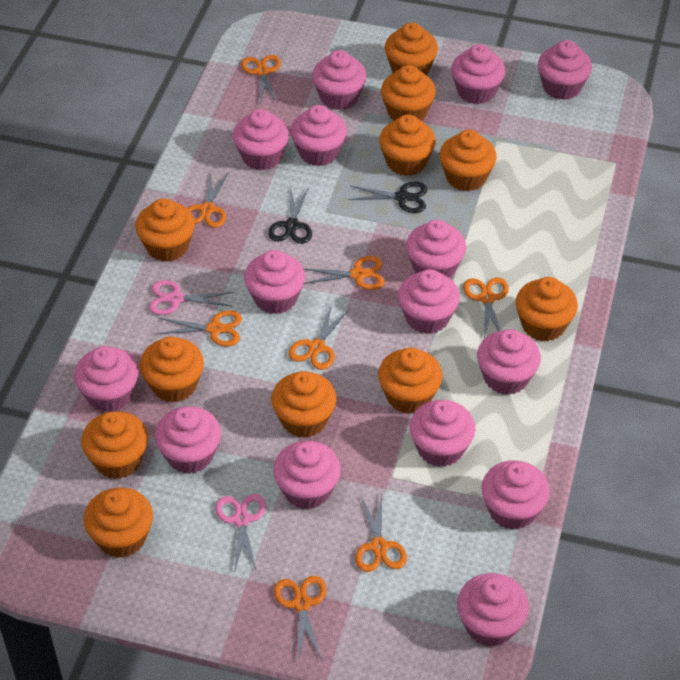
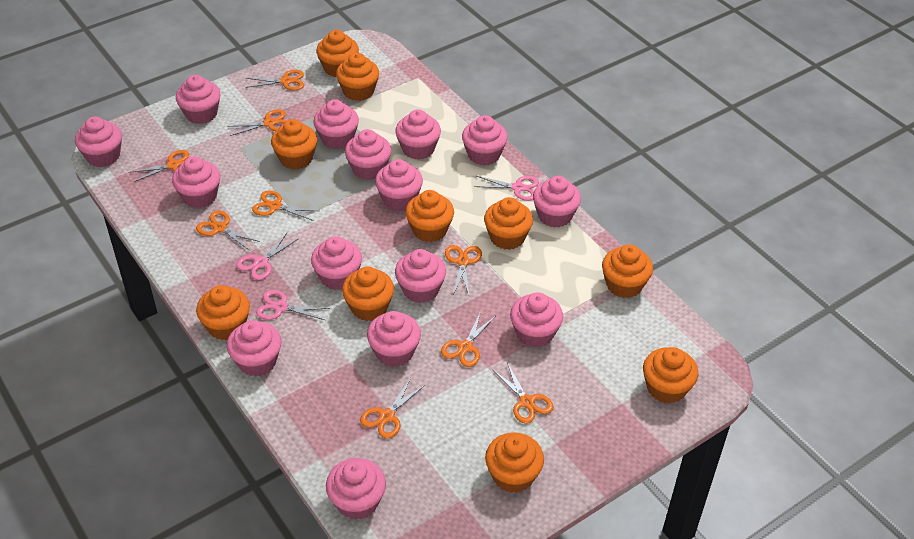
black scissors: [268,186,312,244] [348,182,428,213] = 2 -> none = 0
orange cupcake: [81,411,148,479] [84,488,153,558] [135,198,195,262] [140,336,204,402] [271,371,336,438] [378,348,442,414] [379,114,436,176] [381,65,436,121] [385,22,438,76] [439,130,497,191] [516,277,578,341] = 11 -> [196,285,250,340] [271,119,317,170] [316,30,359,77] [336,53,379,101] [342,266,394,321] [405,190,454,242] [484,197,533,250] [485,433,544,493] [602,244,653,298] [643,347,698,404] = 10
orange scissors: [157,310,242,346] [187,172,228,228] [241,55,281,104] [274,576,327,661] [288,304,350,370] [304,256,385,290] [355,493,407,572] [463,277,509,339] = 8 -> [129,150,189,182] [196,211,260,251] [227,109,286,136] [246,70,304,90] [252,190,318,221] [360,378,425,439] [441,311,496,367] [445,245,482,294] [492,363,553,424] = 9
pink scissors: [149,280,233,315] [215,494,266,573] = 2 -> [236,233,298,280] [256,290,330,320] [474,176,539,201] = 3

